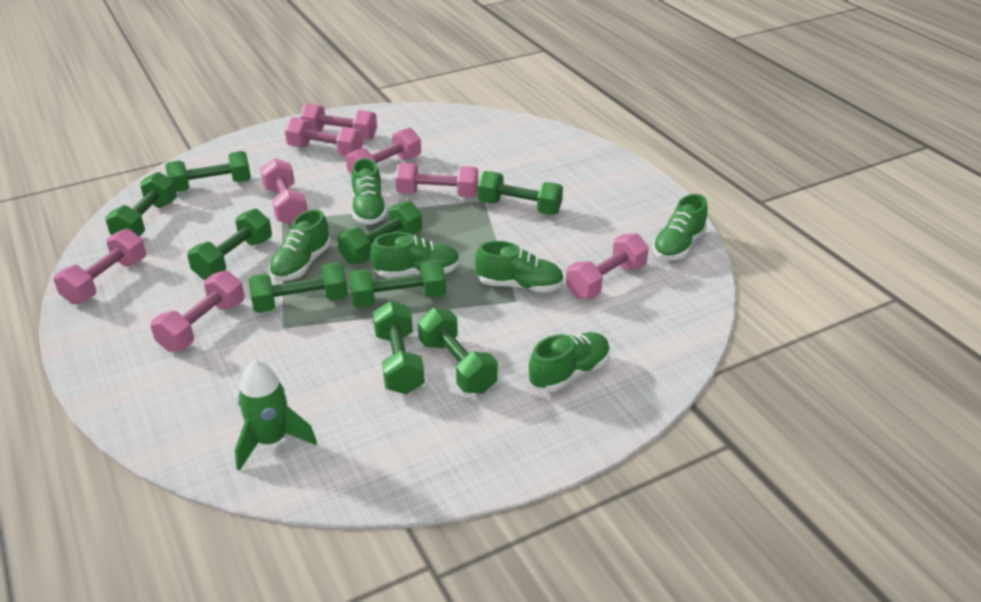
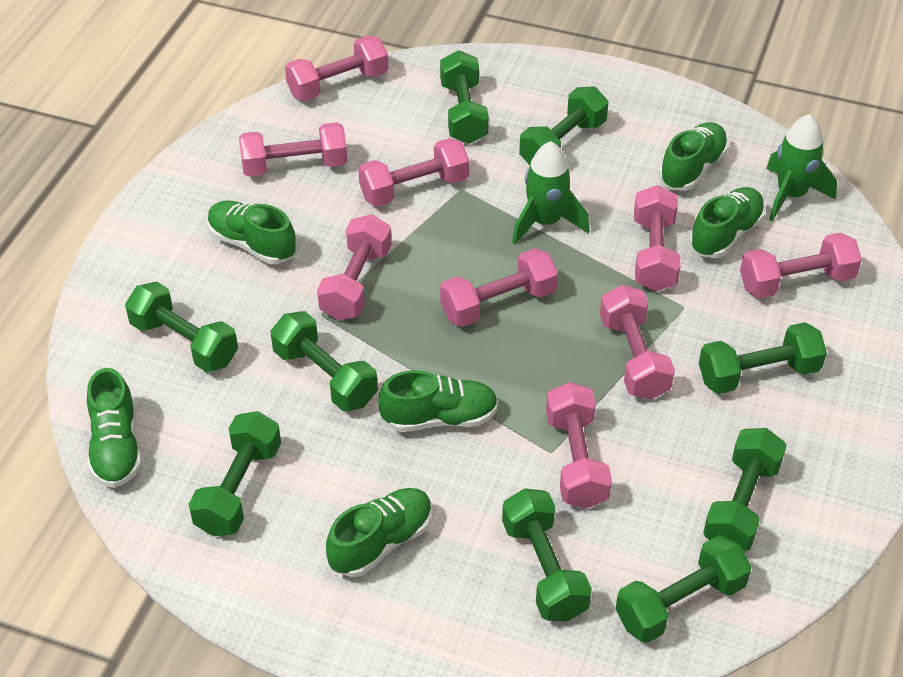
green rocket: [235,360,317,471] = 1 -> [512,141,589,245] [766,114,837,221] = 2
pink dumbbell: [54,229,146,304] [150,271,244,352] [260,158,307,224] [285,117,363,156] [300,103,377,140] [346,128,421,175] [395,163,478,198] [566,233,649,299] = 8 -> [239,122,348,177] [285,36,388,101] [317,214,392,321] [358,138,469,206] [440,248,558,327] [546,382,612,509] [600,285,675,400] [634,185,681,292] [740,233,862,298] = 9

